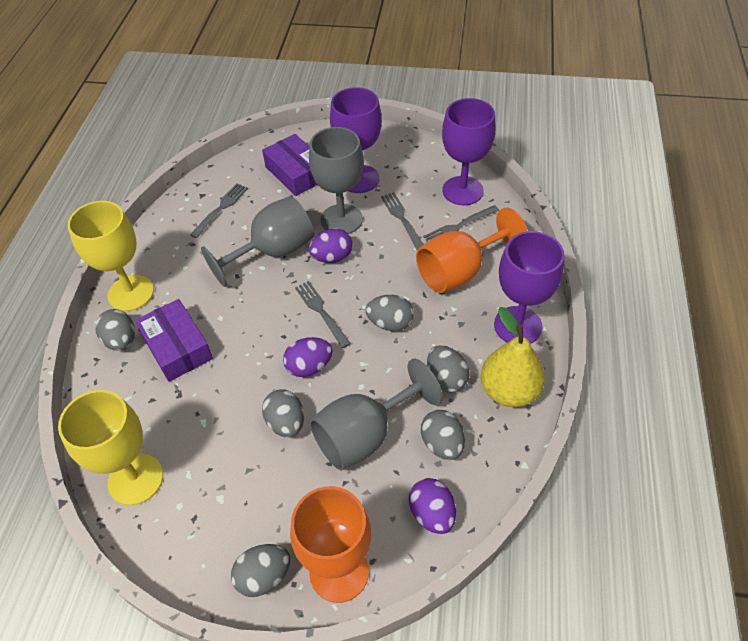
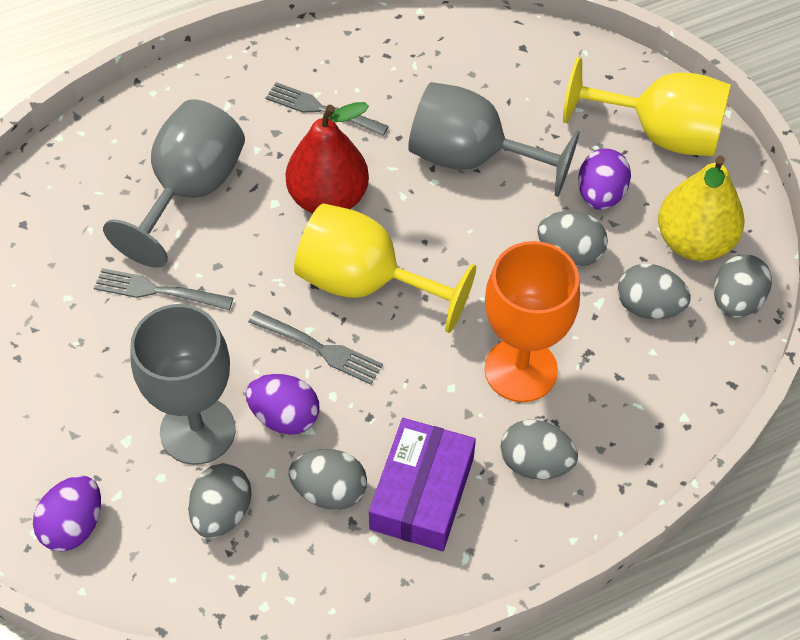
grey fork: [190,183,248,238] [295,281,351,348] [381,192,423,250] [423,205,499,241] = 4 -> [94,268,233,310] [249,311,383,385] [266,82,389,136] = 3
orange goblet: [290,486,371,603] [416,208,528,293] = 2 -> [485,241,580,402] = 1
purple box: [135,299,213,382] [262,134,318,196] = 2 -> [369,418,476,551] = 1
purple goblet: [330,87,382,193] [442,98,496,205] [494,231,564,344] = 3 -> none = 0
red pear: none = 0 -> [286,102,369,213] = 1

